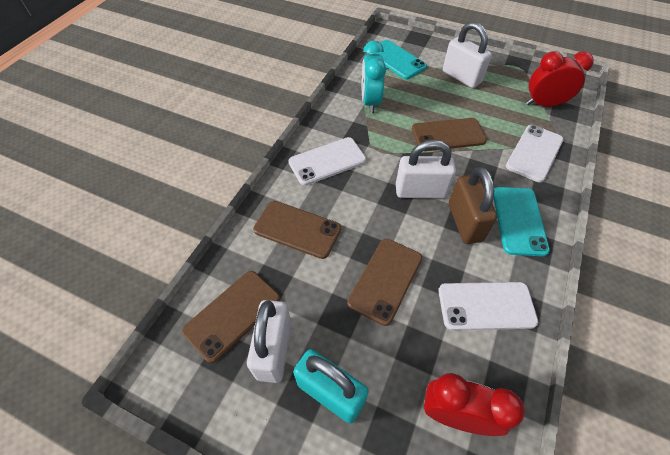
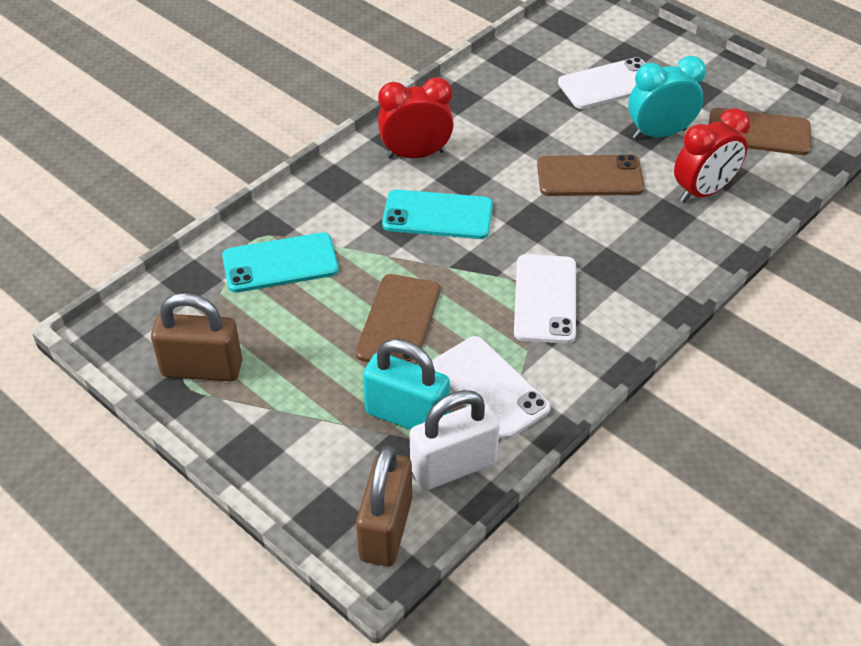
brown padlock: [449,167,497,244] = 1 -> [151,293,242,381] [356,445,412,566] = 2
brown phone: [182,271,280,363] [253,201,341,259] [347,239,422,326] [412,118,487,151] = 4 -> [356,274,440,364] [537,155,645,196] [709,108,811,155] = 3
white padlock: [247,300,292,383] [396,140,456,199] [443,22,492,88] = 3 -> [410,390,500,490] = 1

